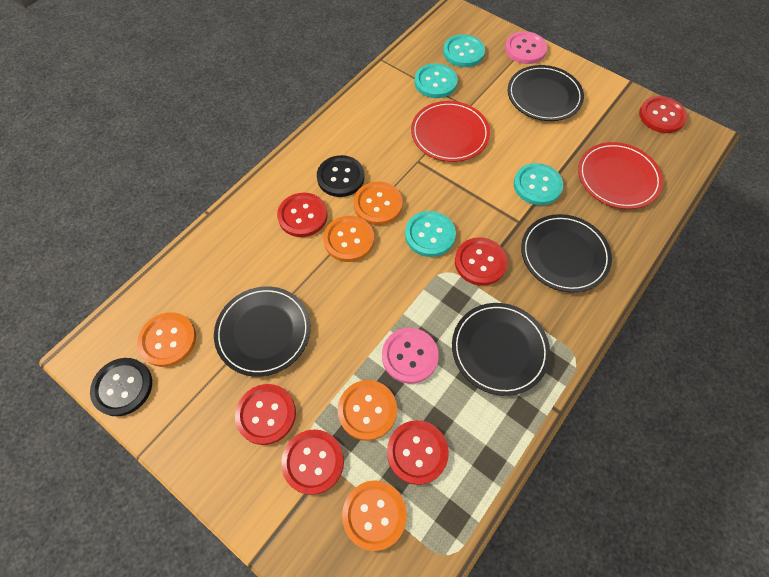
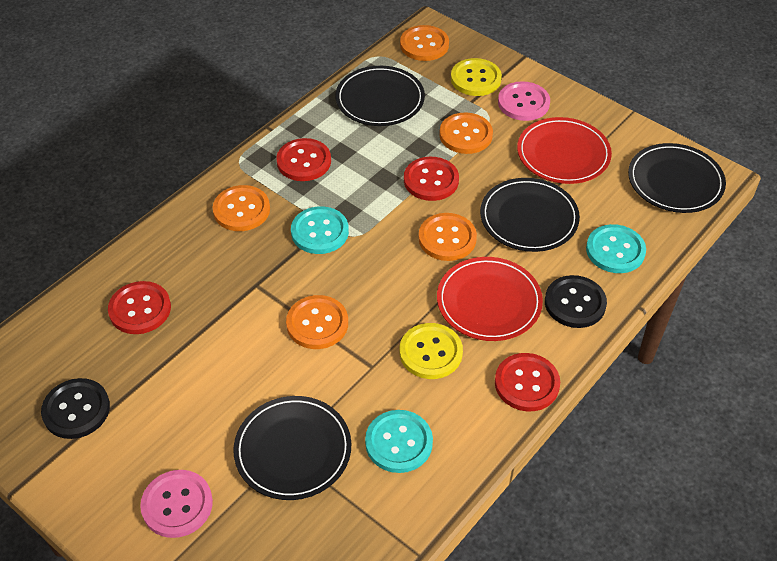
red button: [235,384,296,445] [277,193,328,237] [281,429,344,495] [387,420,449,485] [455,237,508,286] [639,96,687,133] = 6 -> [108,281,171,334] [276,138,331,181] [404,157,459,201] [495,353,560,411] = 4
turquoise button: [405,211,456,257] [414,63,458,98] [443,34,485,67] [514,163,563,205] = 4 -> [291,206,349,254] [365,410,433,473] [586,224,646,273] = 3
yellow button: none = 0 -> [400,323,463,379] [451,58,502,96] = 2

